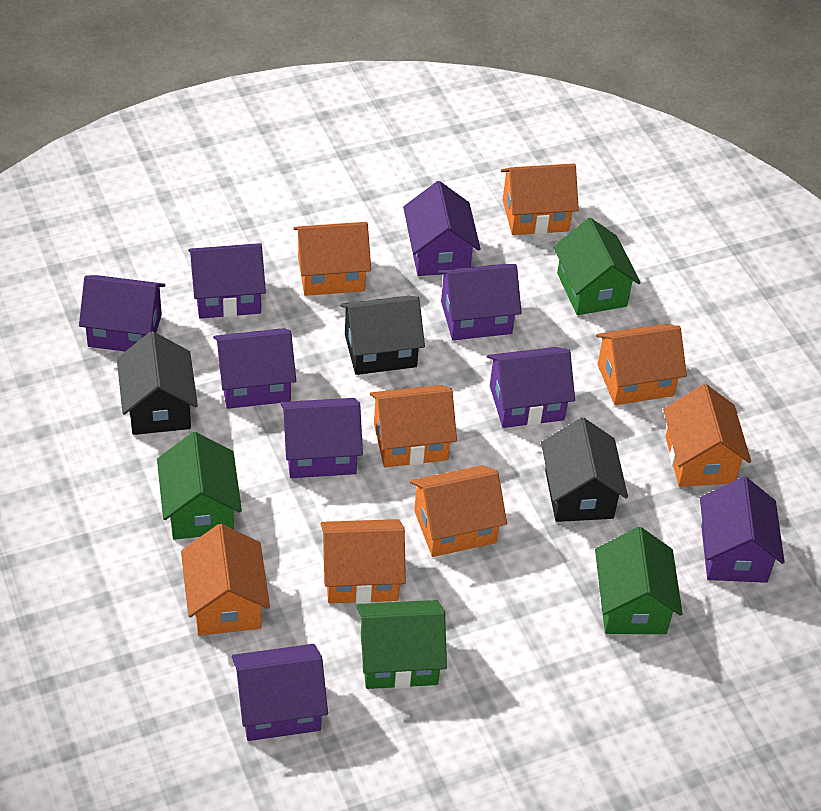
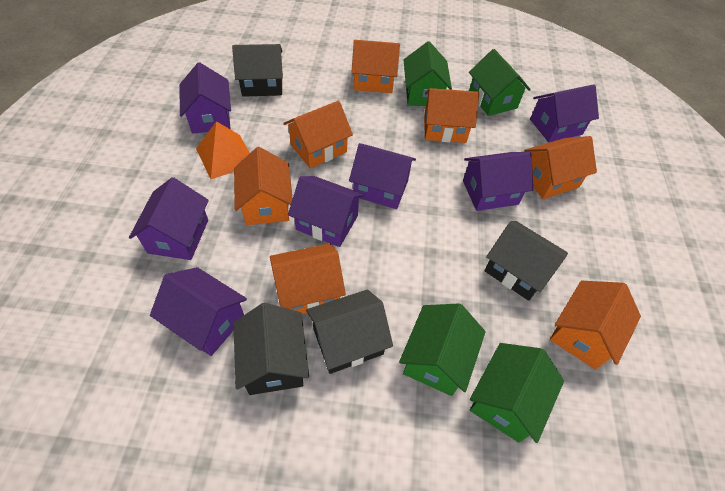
black house: [117,331,198,435] [340,296,425,375] [541,417,628,522] = 3 -> [232,44,283,97] [233,303,309,395] [306,289,393,374] [484,221,568,301] = 4
orange house: [181,524,270,636] [294,222,371,296] [321,519,406,604] [370,385,457,467] [410,465,507,557] [501,163,579,235] [596,324,687,405] [663,384,751,487] = 8 -> [234,147,293,225] [270,243,346,314] [283,101,353,168] [351,40,400,93] [424,88,479,143] [524,136,597,199] [550,281,641,370] = 7
orange pyramid: none = 0 -> [196,121,250,179] = 1
purple house: [79,275,165,351] [188,243,266,319] [213,328,296,409] [232,644,328,741] [280,398,363,478] [403,181,481,276] [438,264,522,340] [487,347,575,428] [700,476,785,583] = 9 -> [129,177,209,260] [150,267,247,356] [180,62,231,134] [288,176,364,247] [349,143,416,209] [463,152,533,211] [530,84,599,143] = 7

